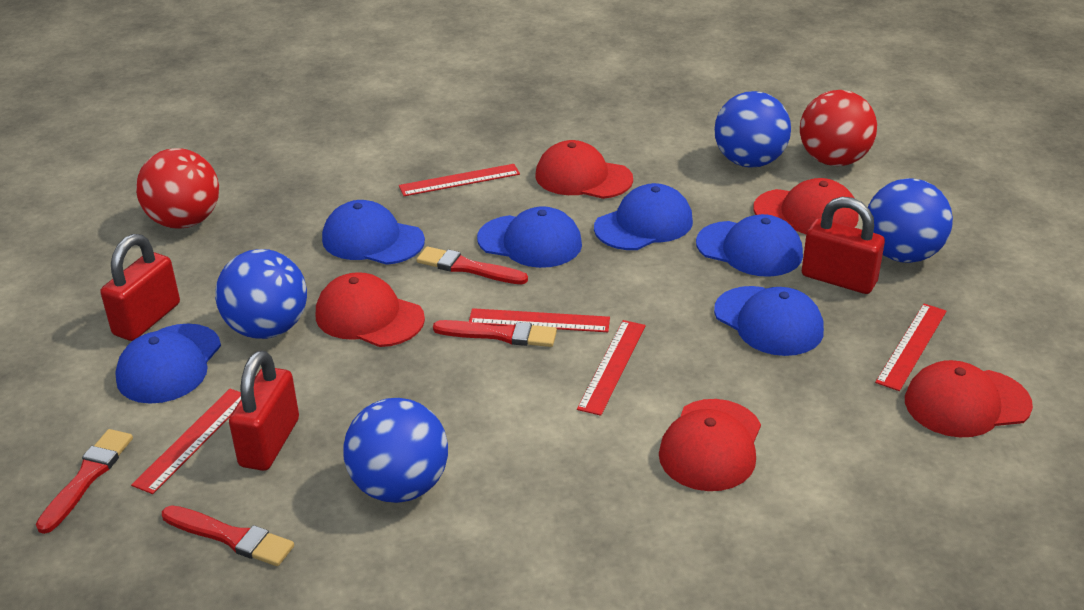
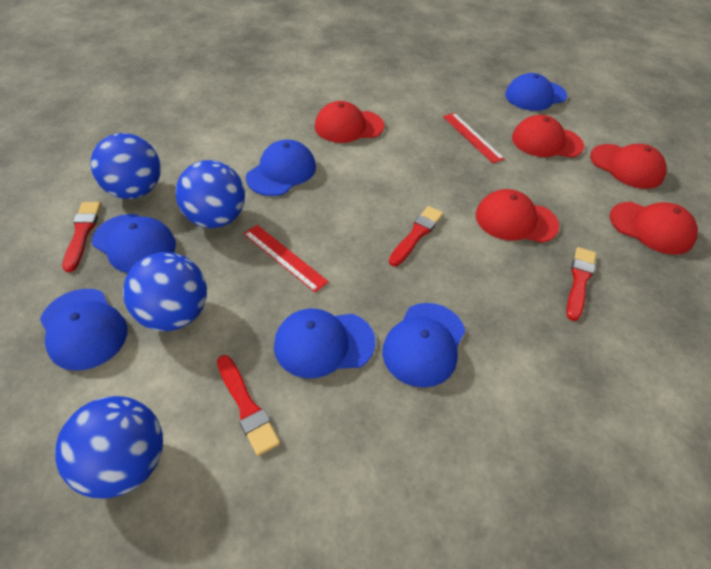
red ball: [136,148,219,229] [800,90,877,166] = 2 -> none = 0
red padlock: [100,234,180,341] [229,350,299,471] [802,197,885,294] = 3 -> none = 0
red ruler: [131,389,241,494] [399,164,520,196] [469,308,610,332] [577,320,646,416] [875,304,947,391] = 5 -> [244,225,329,292] [443,113,505,163] = 2

